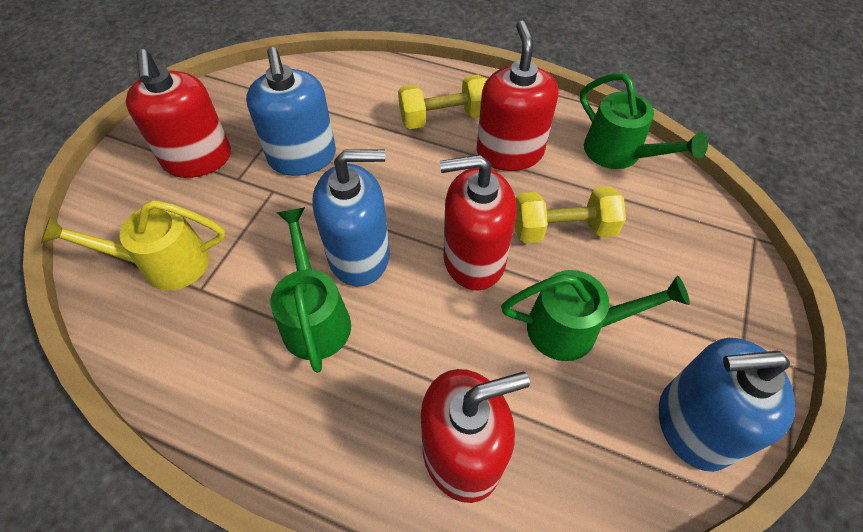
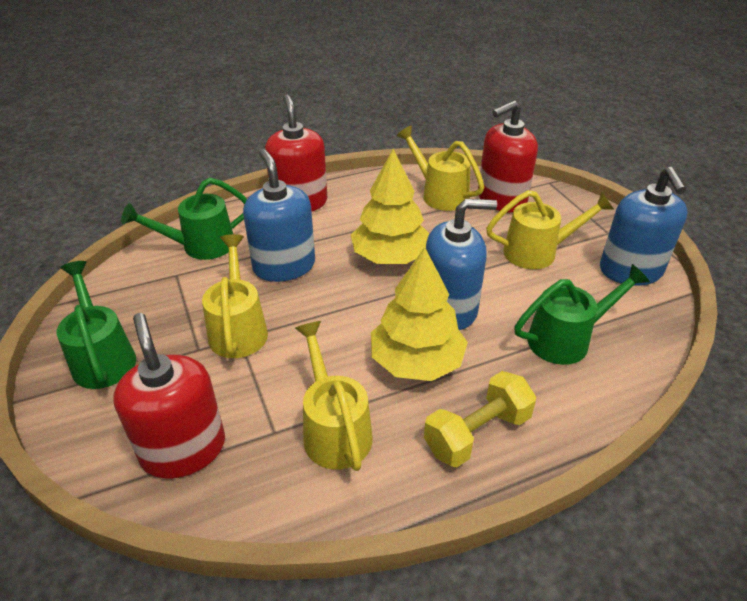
red soap dispenser: [126,49,231,178] [421,369,530,503] [440,155,517,291] [477,21,558,171] = 4 -> [113,313,225,479] [265,94,327,211] [478,100,538,213] = 3
yellow dumbbell: [398,75,487,129] [515,187,626,243] = 2 -> [424,371,536,467] = 1
yellow tree: none = 0 -> [351,149,430,264] [371,247,468,381] = 2
yellow watering can: [41,200,225,290] = 1 -> [202,234,268,358] [295,321,372,471] [396,125,484,211] [486,190,614,269] = 4

